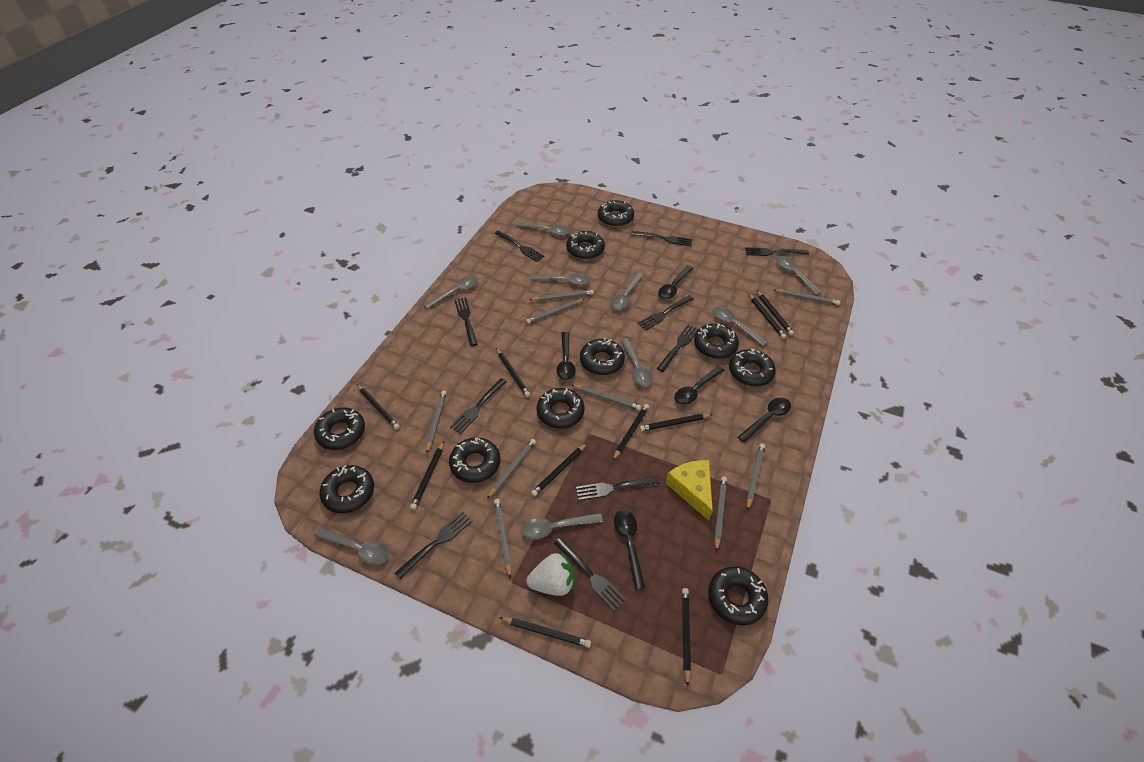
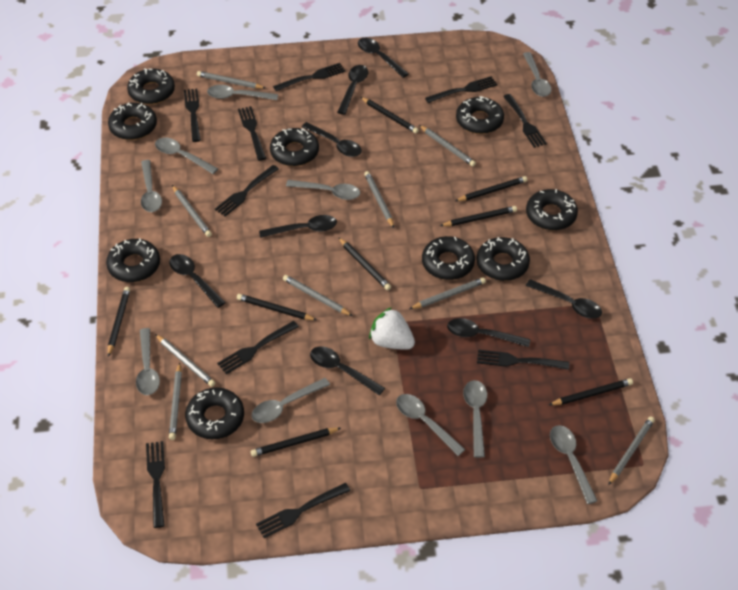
black donut: [314,407,365,450] [320,465,374,513] [449,437,500,483] [537,388,584,429] [566,231,605,260] [580,338,625,375] [598,200,634,227] [694,323,739,359] [708,566,768,625] [729,349,776,386] = 10 -> [106,238,160,282] [108,102,157,140] [127,68,175,104] [185,388,244,439] [270,128,319,166] [422,236,475,280] [456,96,504,134] [476,237,530,281] [526,189,578,230] = 9
black pencil: [357,384,400,430] [410,441,444,510] [496,348,530,397] [499,617,591,648] [531,443,587,497] [613,404,649,460] [640,414,713,431] [682,588,691,687] [748,293,786,339] [756,290,794,335] = 10 -> [108,287,130,357] [237,294,317,320] [251,427,341,457] [338,237,391,290] [361,97,419,133] [440,206,517,226] [455,176,527,201] [549,378,633,405] = 8
black spoon: [557,332,576,381] [614,510,645,590] [658,265,693,299] [674,366,725,405] [738,397,791,443] = 5 -> [169,254,226,308] [259,215,337,238] [302,122,362,157] [310,346,385,395] [337,65,368,115] [358,38,409,78] [447,318,531,347] [526,279,602,319] = 8
grey spoon: [314,527,388,565] [423,276,478,309] [516,222,570,236] [521,513,603,540] [530,273,591,285] [611,273,644,310] [620,338,653,387] [713,307,767,346] [776,256,821,295] = 9 -> [136,328,160,395] [141,160,162,212] [155,138,218,174] [207,85,278,100] [252,378,330,423] [286,180,360,200] [396,394,466,456] [463,380,487,458] [523,52,552,97] [550,425,597,504] = 10
yellow cheese: [666,460,713,521] = 1 -> none = 0

